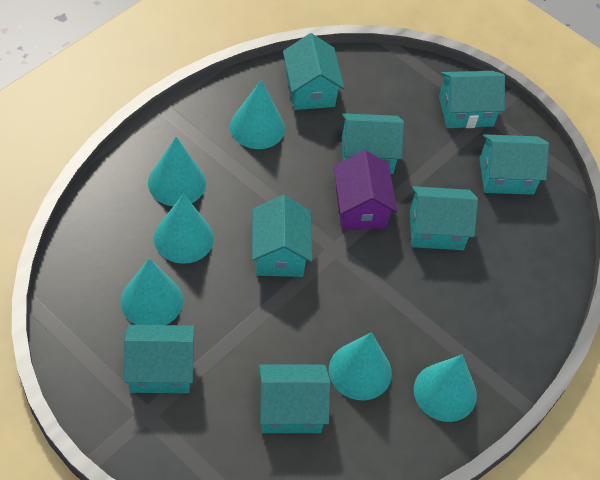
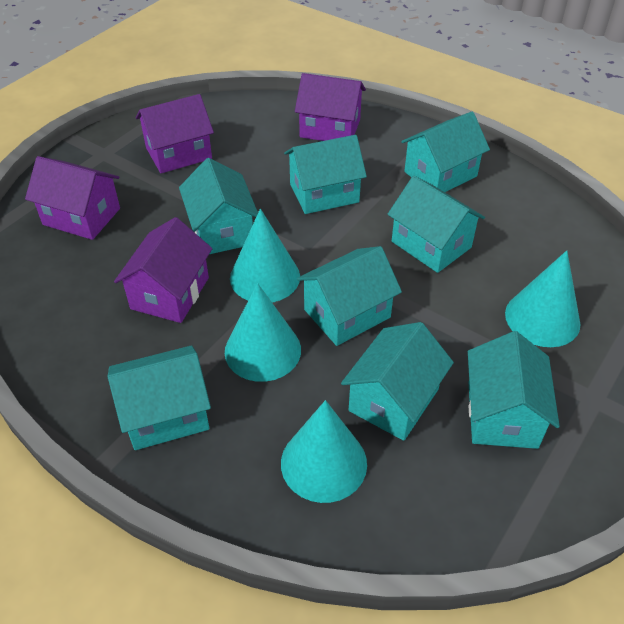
purple house: [333,150,397,230] = 1 -> [25,156,120,240] [114,217,212,323] [135,94,214,173] [295,73,366,141] = 4
turquoise cone: [121,258,183,325] [148,137,206,206] [154,193,214,264] [230,80,285,149] [329,332,392,400] [414,355,477,422] = 6 -> [225,283,301,382] [230,209,300,302] [281,400,367,503] [505,250,581,347] = 4

